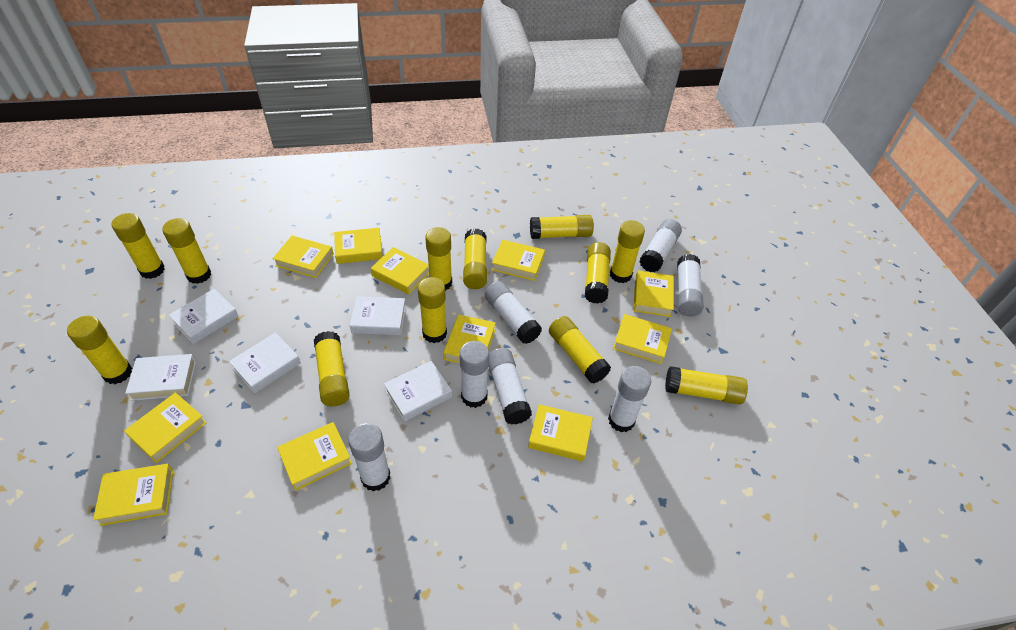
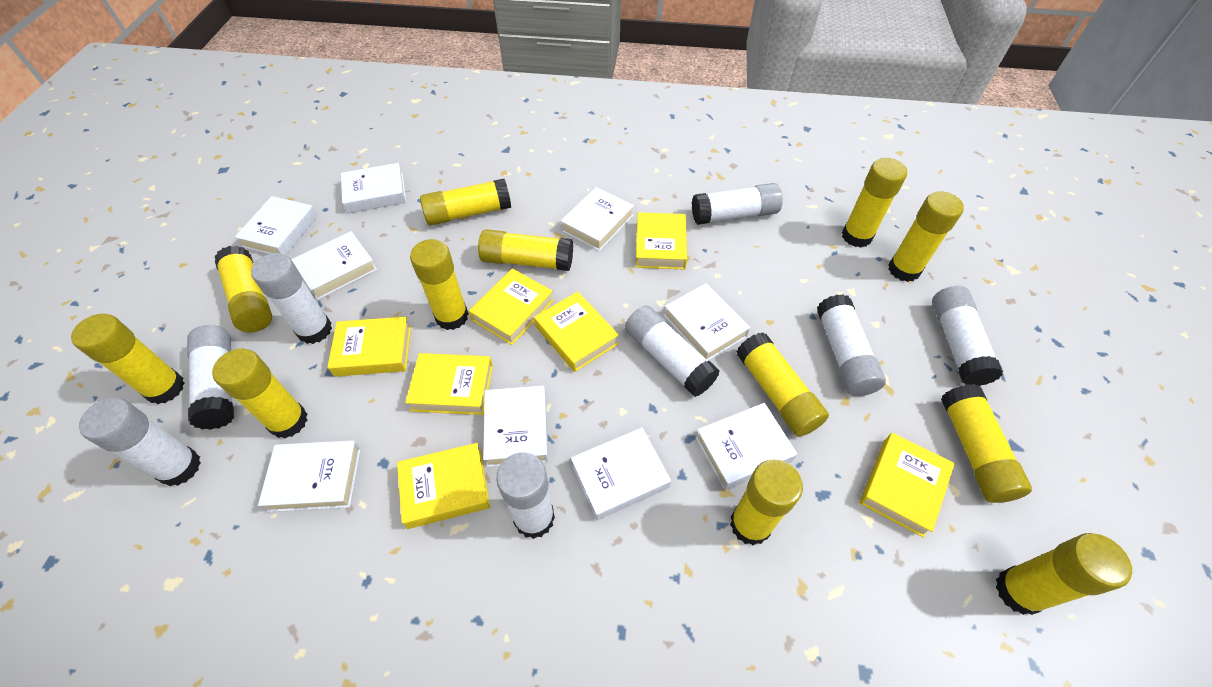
white book: [125,354,196,401] [169,289,239,344] [229,333,301,394] [350,296,406,335] [384,361,452,422] = 5 -> [235,196,318,255] [258,440,361,512] [291,231,377,300] [341,163,406,213] [483,386,549,467] [560,187,634,251] [571,428,671,520] [663,283,750,361] [695,403,797,490] = 9
white glue stick: [348,423,391,492] [459,341,489,408] [485,281,542,344] [488,348,532,425] [608,366,651,432] [639,219,682,272] [677,254,704,317] = 7 -> [79,398,201,486] [187,325,234,430] [251,253,332,344] [496,453,555,539] [625,305,720,397] [692,183,783,225] [817,294,886,396] [932,286,1003,386] = 8
yellow book: [93,464,173,526] [124,392,207,463] [273,236,334,278] [277,422,352,491] [334,228,383,264] [371,247,429,295] [443,315,496,363] [492,240,545,281] [528,404,593,462] [613,314,672,364] [634,270,674,317] = 11 -> [327,317,411,377] [397,443,490,529] [405,353,493,415] [469,268,554,345] [534,291,619,372] [636,212,687,270] [860,433,955,538] = 7

